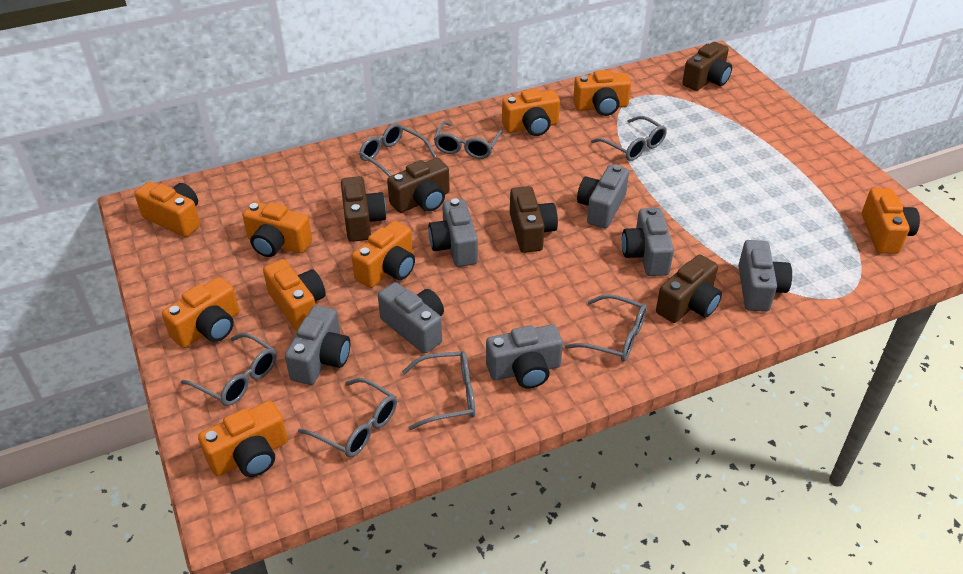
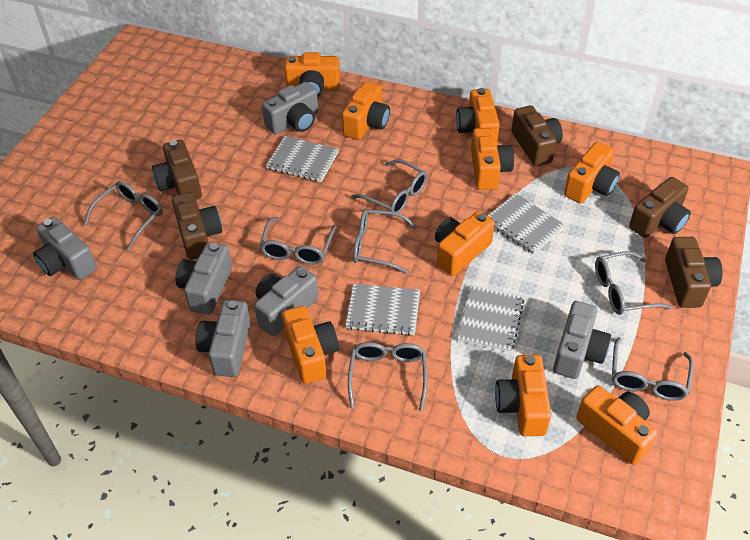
grey camera: [285,305,350,385] [378,282,444,353] [428,199,478,267] [486,324,563,389] [577,165,629,229] [622,207,674,276] [738,240,792,312] = 7 -> [33,216,97,280] [175,242,232,315] [195,300,251,377] [254,266,319,336] [262,82,318,134] [553,301,611,379] = 6
grey notebook: none = 0 -> [266,136,339,182] [345,284,420,336] [457,285,524,353] [488,193,565,254] = 4

